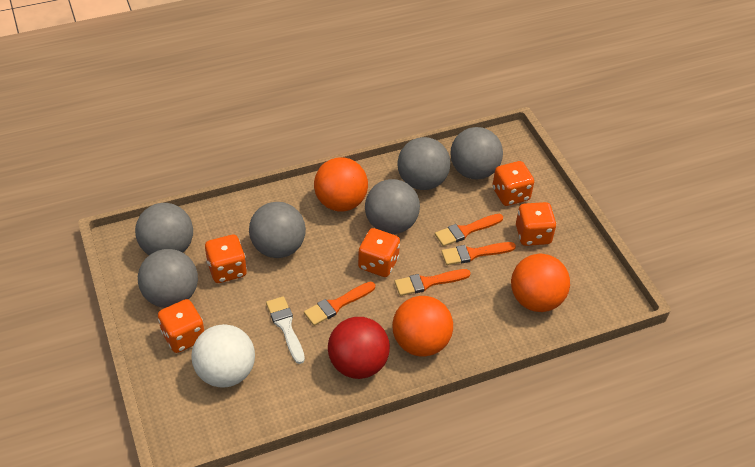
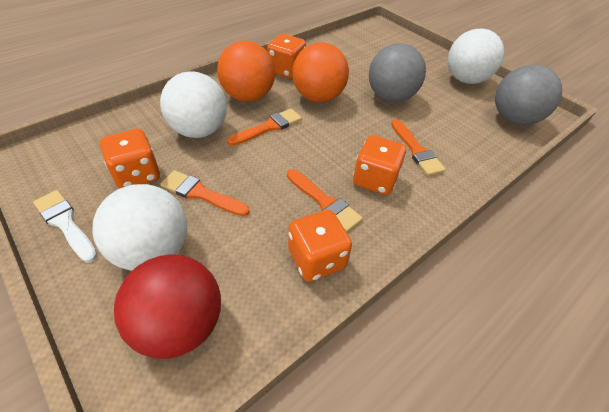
grey ball: [135,203,193,255] [138,249,198,308] [249,202,306,258] [365,179,420,234] [397,137,450,190] [450,127,503,179] = 6 -> [369,43,426,102] [495,65,562,125] = 2
orange ball: [314,157,368,212] [392,296,453,357] [511,254,570,312] = 3 -> [217,41,275,102] [292,42,349,103] = 2
orange dice: [158,299,204,353] [205,235,247,283] [358,228,400,277] [492,161,534,206] [516,202,556,246] = 5 -> [100,129,160,189] [267,34,306,79] [288,210,352,282] [353,135,406,195] = 4
white ball: [191,324,255,388] = 1 -> [93,184,187,271] [160,71,227,138] [448,29,504,84] = 3

